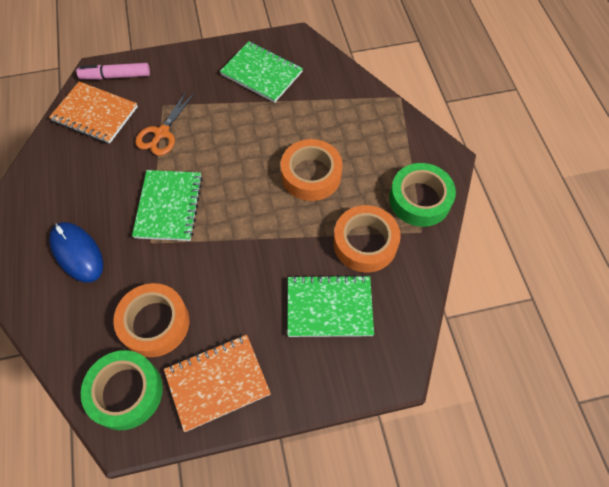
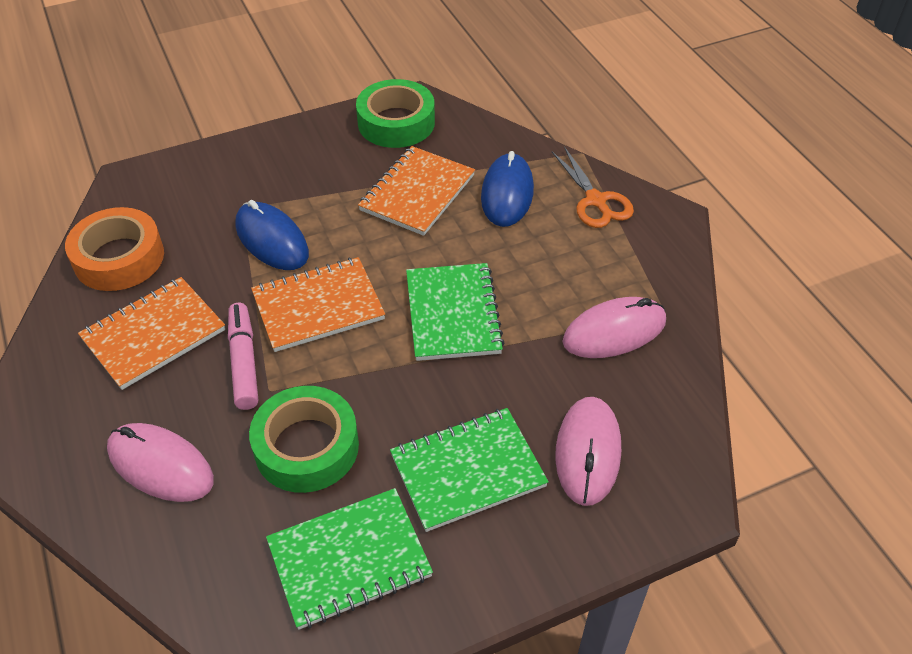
blue mouse: [49,222,103,283] = 1 -> [235,200,309,270] [481,151,534,227] = 2
orange notebook: [49,81,138,144] [164,335,271,432] = 2 -> [78,277,225,390] [251,257,385,352] [358,146,475,236] = 3
orange tape: [113,283,189,357] [281,139,343,201] [333,205,401,272] = 3 -> [65,207,164,291] = 1
pink mouse: none = 0 -> [107,423,214,502] [555,397,621,506] [562,297,666,358] = 3

